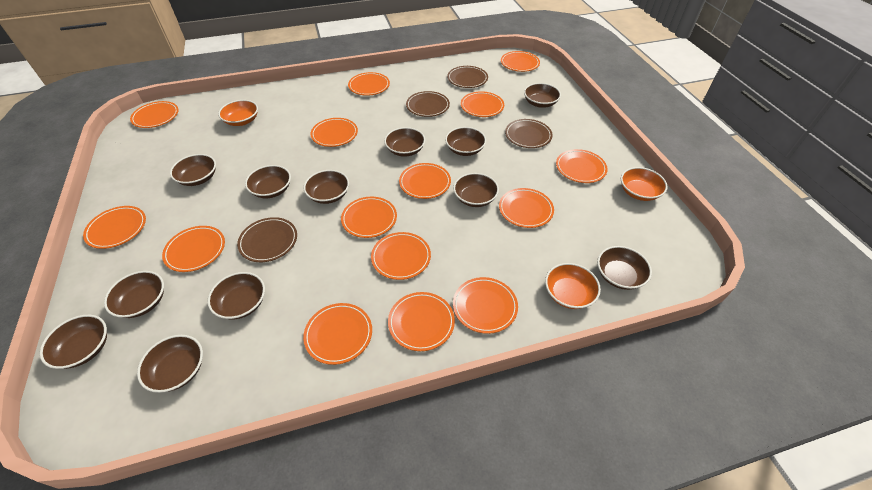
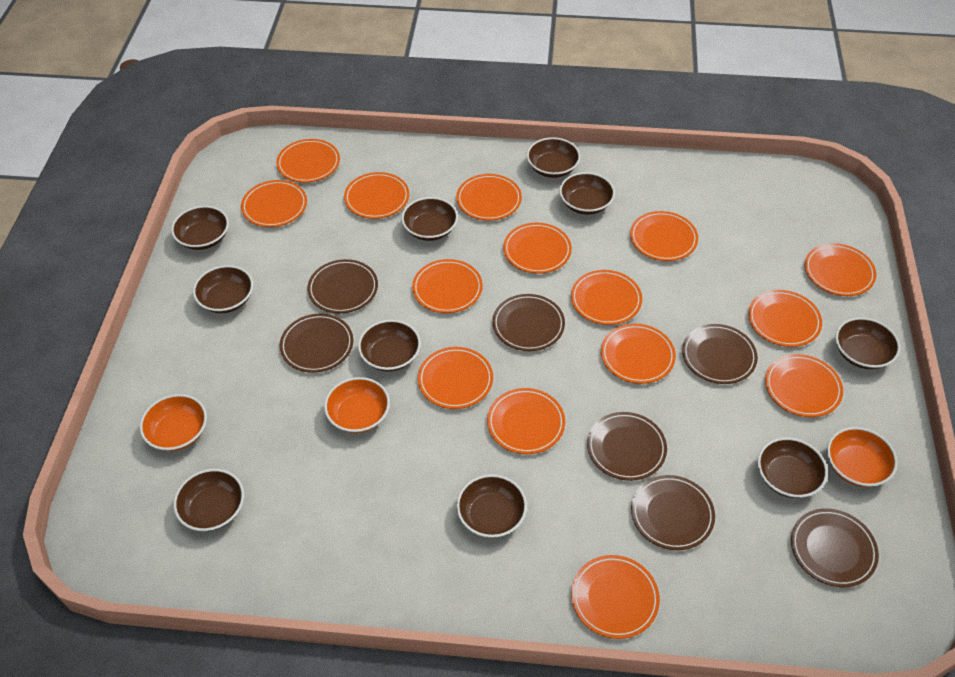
brown bowl: [40,315,107,369] [104,271,164,318] [137,335,203,393] [170,154,216,186] [207,272,265,320] [245,165,291,198] [304,170,349,204] [384,127,425,157] [445,127,486,156] [453,173,499,207] [524,83,561,108] [597,246,652,290] = 12 -> [171,206,229,250] [174,469,244,531] [193,265,253,313] [358,320,421,372] [401,197,458,241] [456,474,527,538] [527,137,581,178] [559,172,615,215] [758,437,828,498] [835,317,900,369] = 10
brown plate: [237,217,297,262] [406,91,450,117] [447,66,488,88] [505,119,553,148] = 4 -> [279,314,353,373] [308,259,378,313] [492,294,565,351] [587,412,667,481] [631,475,715,550] [682,324,758,384] [791,508,879,587] = 7

